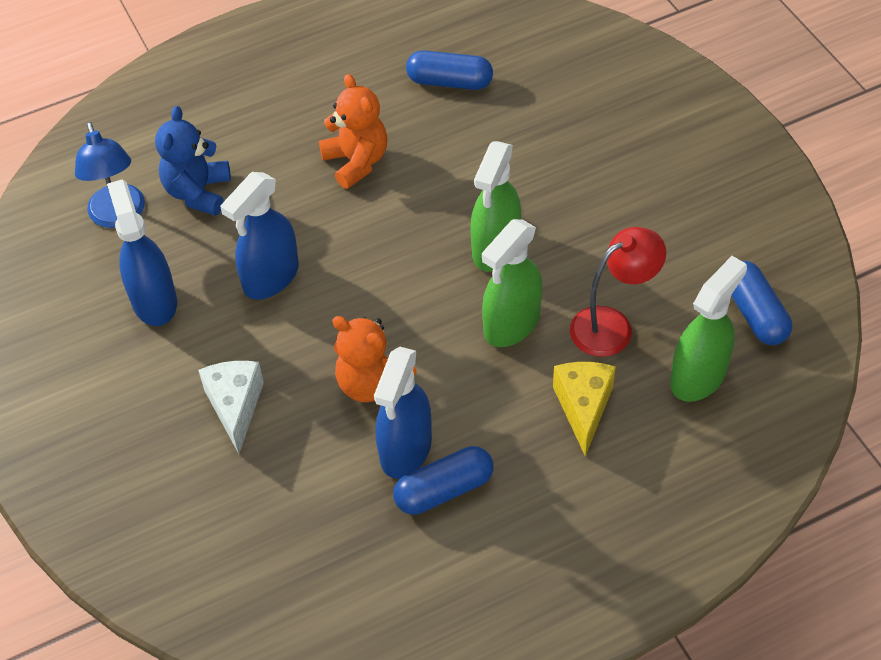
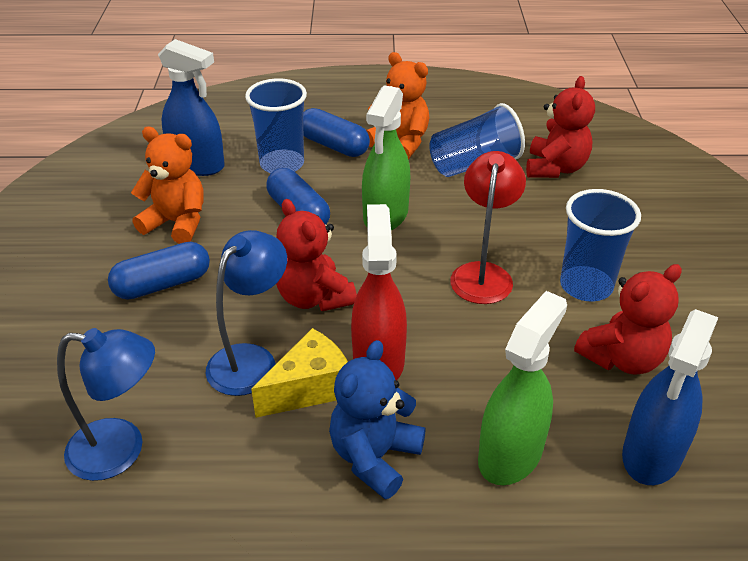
blue cup: none = 0 -> [245,78,307,173] [429,103,525,177] [560,189,641,301] = 3
blue lamp: [75,122,145,228] = 1 -> [57,328,155,481] [206,230,287,396] = 2
blue spray bottle: [107,179,177,326] [220,172,299,300] [374,347,432,479] = 3 -> [158,39,225,176] [622,309,718,485] = 2
green spray bottle: [470,141,521,272] [482,219,542,347] [670,256,747,402] = 3 -> [362,85,410,231] [478,291,567,485] = 2
red spray bottle: none = 0 -> [351,204,407,380] = 1
red teddy bear: none = 0 -> [276,199,357,311] [526,76,595,178] [574,264,682,375] = 3
white cheese: [198,361,264,454] = 1 -> none = 0

